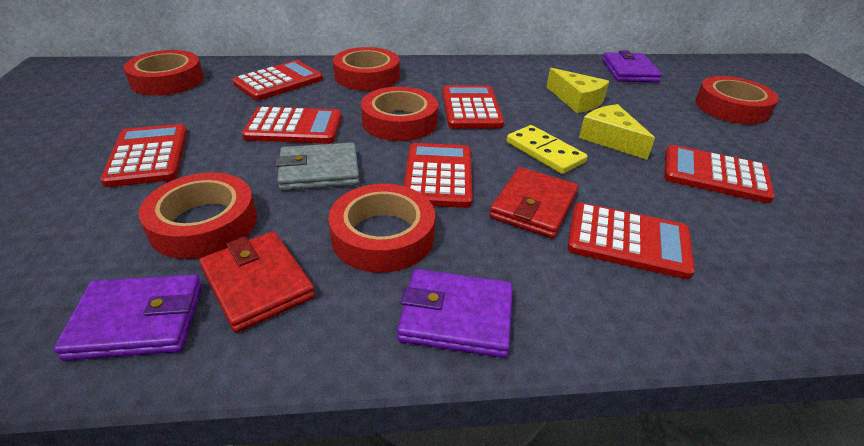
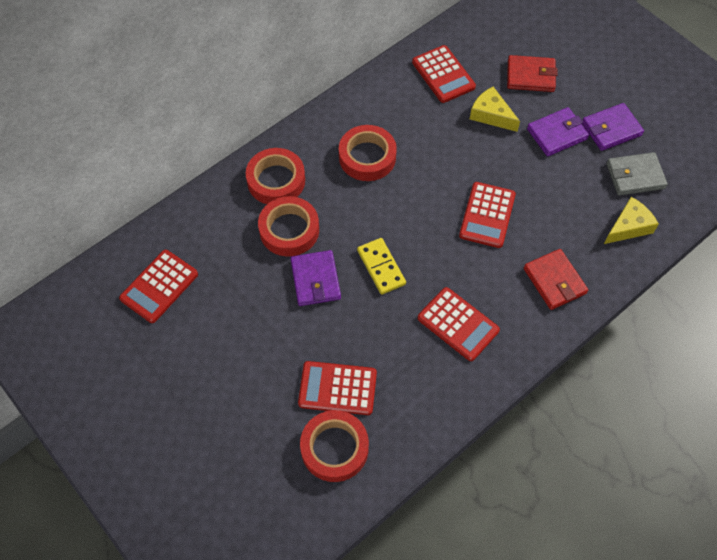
red calculator: [100,124,187,187] [232,60,323,101] [242,107,342,144] [404,143,472,208] [442,85,504,128] [567,203,695,279] [664,145,775,203] = 7 -> [119,250,198,323] [298,361,377,415] [412,45,476,103] [418,287,500,361] [459,182,516,248] = 5
red tape: [123,50,204,96] [139,173,257,259] [328,184,435,273] [333,47,400,90] [361,87,438,141] [695,76,779,125] = 6 -> [246,148,305,204] [258,196,319,256] [300,410,369,482] [339,125,397,181] = 4

